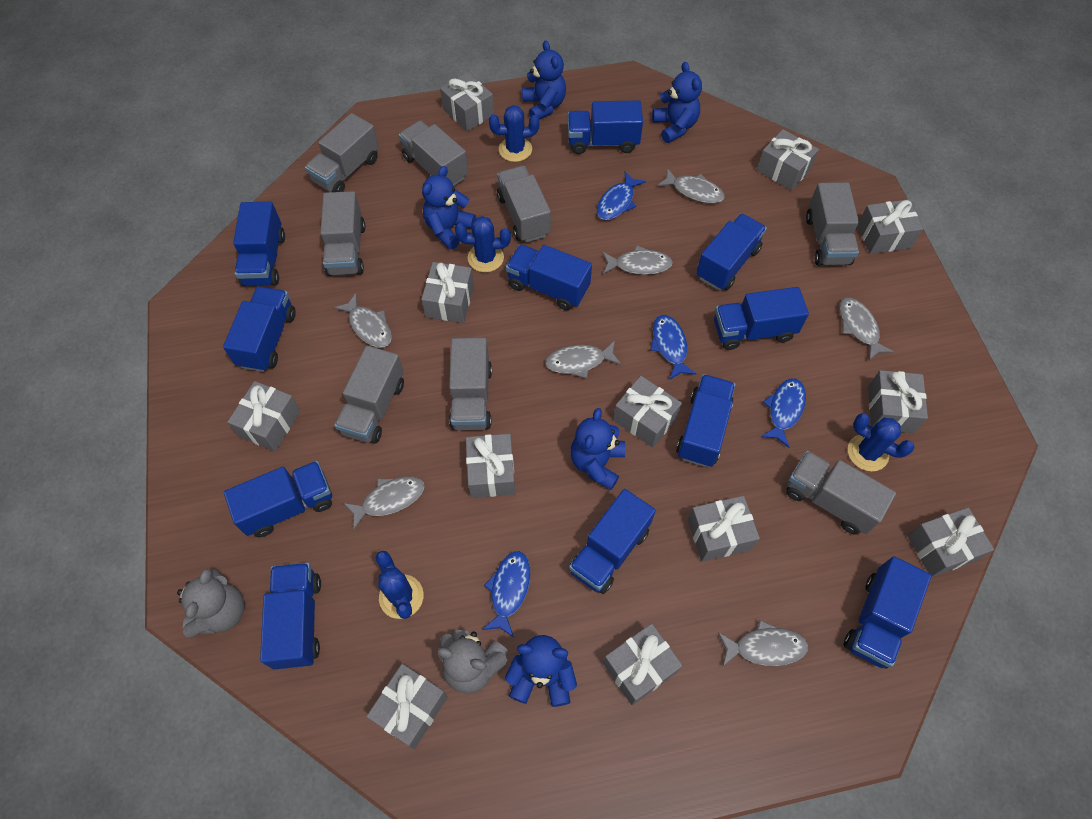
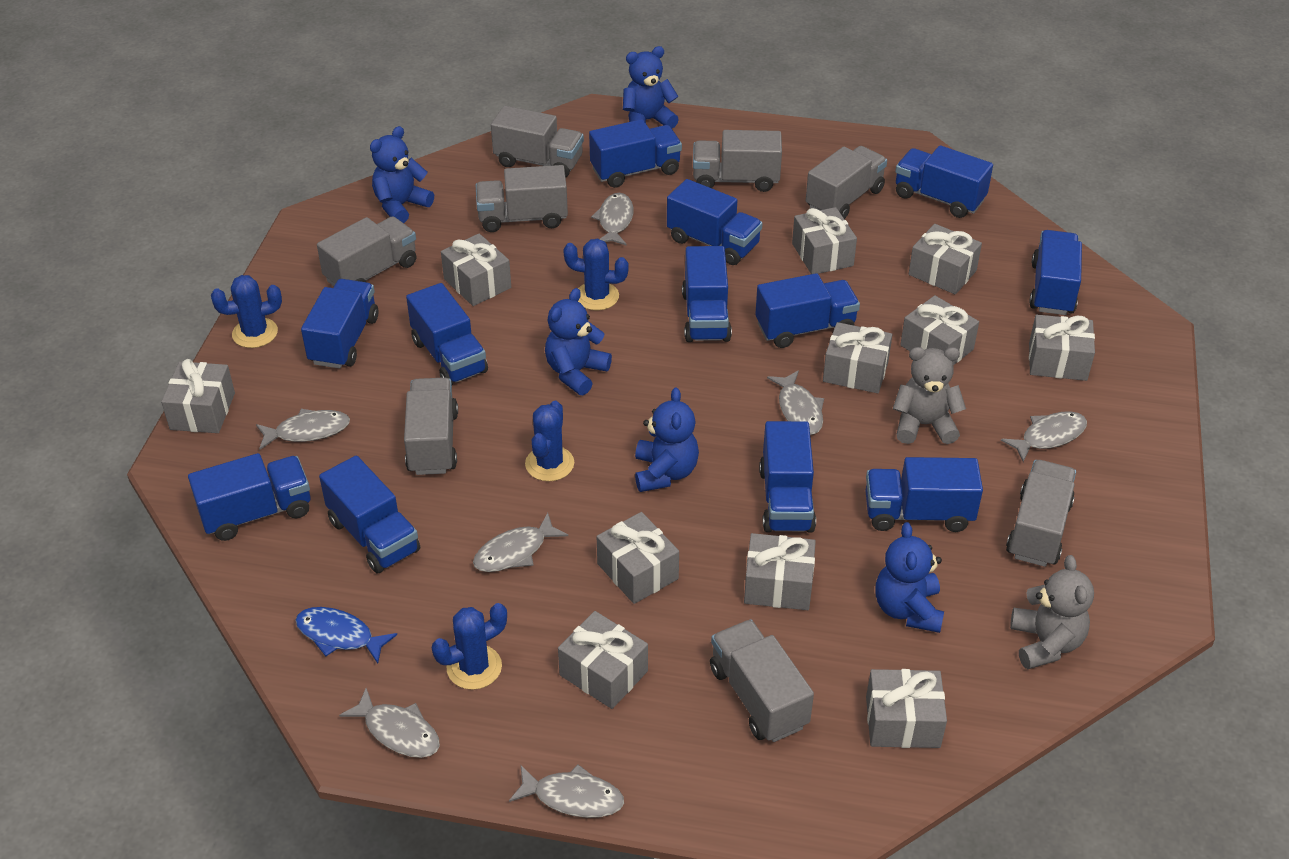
blue fish: [482,551,530,637] [597,171,646,220] [650,315,696,380] [761,378,806,448] = 4 -> [295,607,397,664] = 1
blue truck: [223,287,296,372] [224,461,332,537] [233,202,285,286] [260,563,321,670] [506,244,592,310] [567,100,643,154] [569,489,656,594] [676,374,735,467] [696,213,767,290] [714,287,809,350] [844,556,931,669] = 11 -> [188,453,311,541] [301,279,378,369] [319,455,420,574] [406,283,488,385] [589,119,682,188] [667,179,763,265] [682,246,732,342] [755,273,860,348] [759,421,816,533] [866,457,983,532] [895,145,993,218] [1029,230,1082,315] = 12
grey gift: [228,381,301,451] [367,664,448,749] [421,262,474,323] [440,72,494,131] [466,434,515,498] [603,624,683,705] [613,376,682,448] [688,496,760,562] [757,129,819,190] [858,199,923,254] [868,370,928,433] [907,507,994,577] = 12 -> [161,359,235,433] [441,234,511,306] [558,611,648,709] [597,512,679,604] [744,533,816,610] [792,207,857,274] [823,322,892,393] [866,669,947,748] [900,295,979,365] [909,224,982,294] [1029,315,1095,381] = 11

